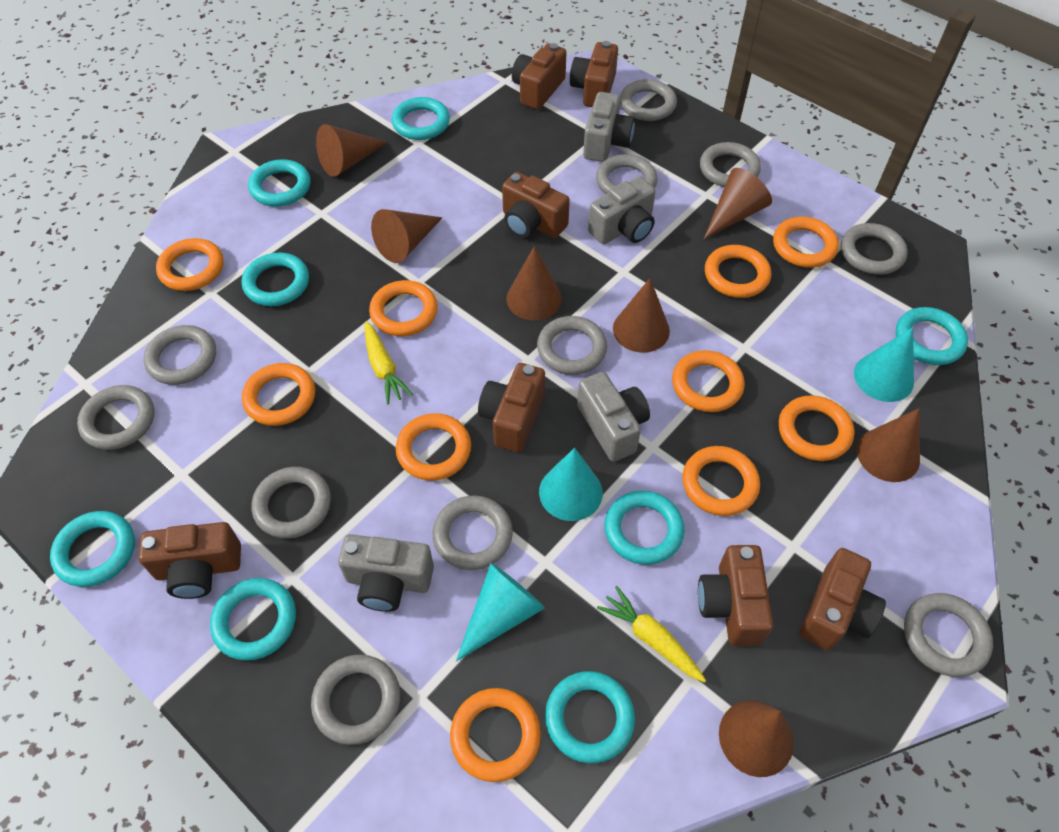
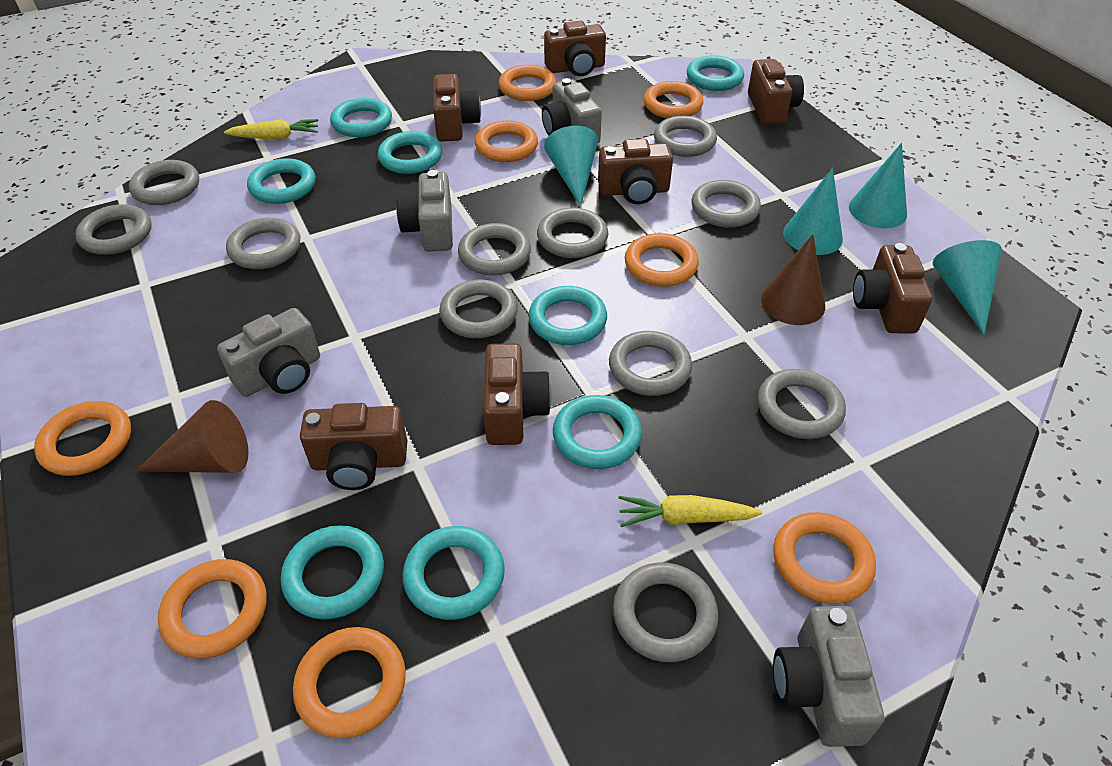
brown cone: [316,124,388,177] [371,209,442,263] [507,246,562,320] [613,278,670,353] [704,168,772,239] [719,700,794,777] [857,408,920,482] = 7 -> [135,400,249,473] [761,234,825,325] = 2
orange ring: [156,238,224,291] [242,363,315,426] [369,280,438,336] [396,413,471,481] [450,688,541,782] [672,350,745,412] [682,446,760,516] [705,245,771,298] [773,217,839,268] [779,395,855,461] = 10 -> [34,401,131,476] [158,559,267,659] [293,627,406,738] [475,121,538,162] [499,65,557,101] [625,233,699,287] [644,81,703,118] [773,512,876,604] = 8
turquoise cone: [456,563,545,662] [539,448,603,521] [854,327,914,402] = 3 -> [544,126,598,207] [783,168,843,255] [849,143,907,229] [933,240,1002,335] = 4

